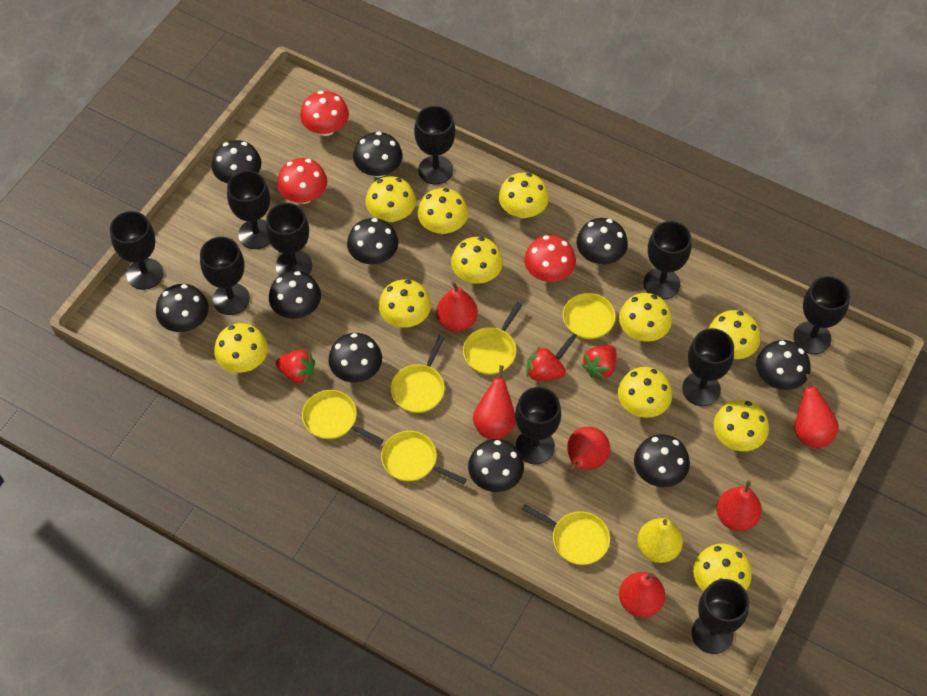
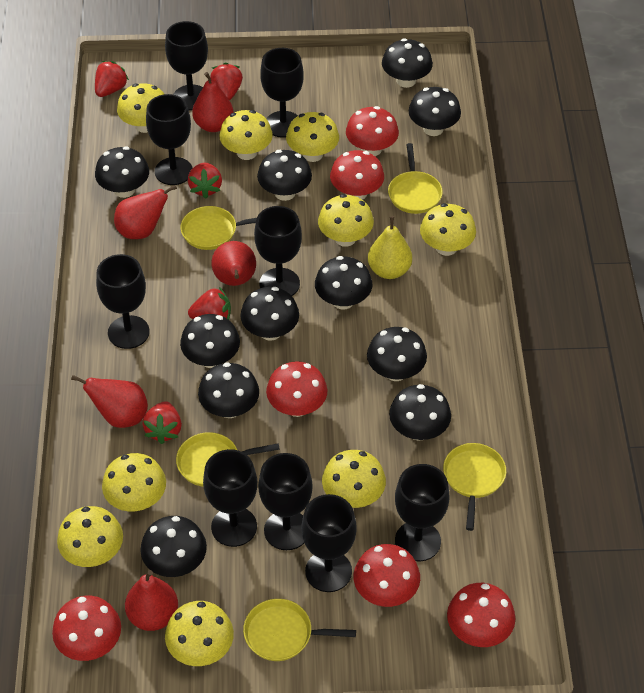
black goblet: [110,211,164,290] [200,237,250,315] [227,171,270,249] [266,203,312,276] [414,106,455,184] [515,387,561,464] [644,221,691,299] [682,328,734,406] [692,579,749,654] [793,276,850,354] = 10 -> [96,254,150,349] [146,94,193,185] [165,21,208,111] [203,449,257,547] [254,206,302,296] [258,453,313,550] [260,48,304,138] [301,494,357,592] [395,464,449,561] = 9
black mushroom: [156,284,209,332] [212,140,261,183] [269,271,321,319] [328,333,382,382] [347,218,398,264] [353,132,403,177] [468,439,524,492] [576,218,628,264] [634,434,690,487] [756,340,810,390] = 10 -> [95,146,149,198] [140,516,207,577] [180,314,240,368] [198,362,259,418] [240,287,299,341] [257,150,312,201] [315,256,372,310] [367,327,427,381] [382,38,433,88] [389,384,451,441] [409,87,461,136] = 11
red mushroom: [277,158,327,204] [300,91,349,136] [524,235,576,282] = 3 -> [52,596,121,661] [266,361,327,417] [330,150,384,200] [346,106,399,156] [354,544,420,607] [447,583,515,647] = 6
red pear: [436,281,478,332] [473,365,516,439] [567,427,610,472] [619,572,665,618] [716,481,762,531] [794,374,839,448] = 6 -> [71,375,148,428] [114,185,177,239] [125,570,178,631] [192,72,233,132] [211,241,256,286] = 5
red strawberry: [276,350,315,385] [527,346,566,381] [581,345,617,380] = 3 -> [95,61,129,97] [142,401,182,444] [188,163,222,199] [188,287,231,320] [210,62,243,100] = 5
yellow mushroom: [214,323,268,373] [365,176,416,222] [379,279,431,328] [418,188,468,234] [451,237,503,284] [499,173,549,218] [618,367,672,418] [619,293,672,342] [693,544,752,592] [708,310,761,359] [714,400,769,451] = 11 -> [57,506,123,567] [102,453,166,511] [117,83,164,133] [165,601,234,666] [219,110,273,160] [286,112,339,162] [318,194,374,247] [322,450,386,508] [420,203,476,256] = 9
yellow pan: [302,390,383,445] [381,431,467,484] [391,335,445,413] [463,302,522,375] [522,504,610,565] [555,293,615,360] = 6 -> [176,432,280,486] [180,206,257,250] [243,599,356,661] [388,143,443,214] [443,443,506,531] = 5

